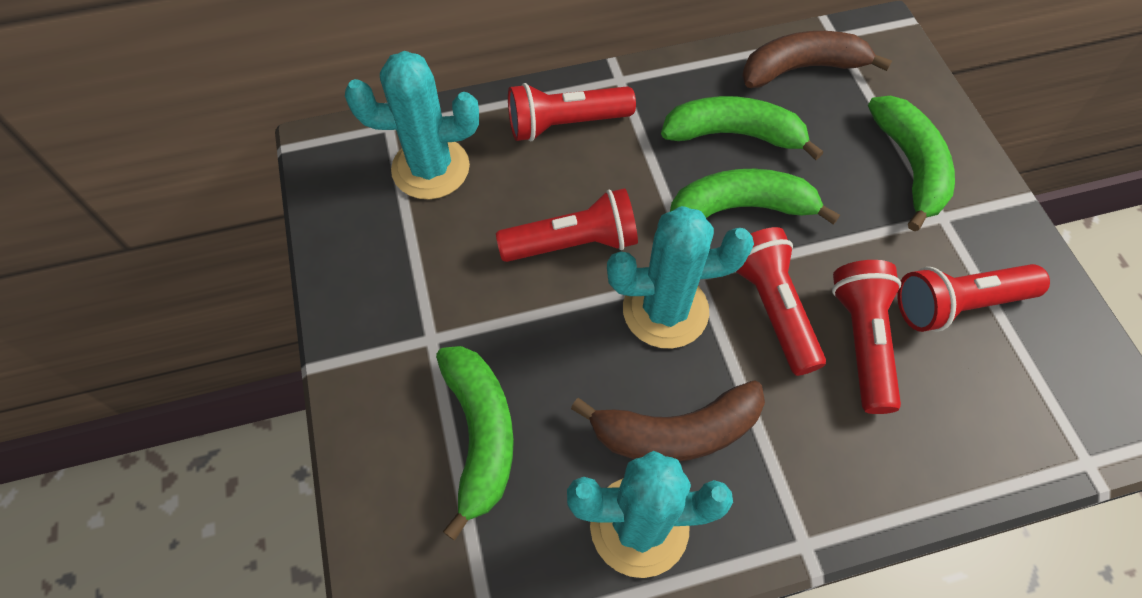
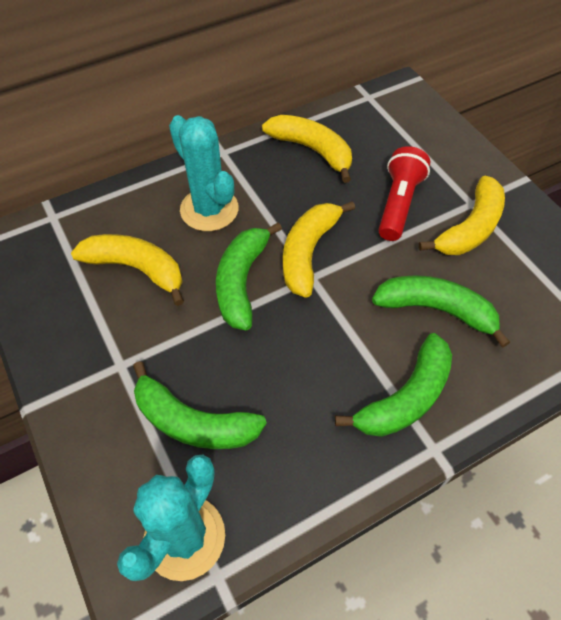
brown banana: [571,380,765,461] [742,31,892,88] = 2 -> none = 0
red flashlight: [496,188,638,262] [508,83,636,142] [736,227,826,376] [832,260,901,414] [897,264,1050,332] = 5 -> [378,146,430,241] = 1
turquoise cactus: [345,51,479,200] [567,451,733,578] [607,206,754,348] = 3 -> [117,454,225,581] [169,115,239,231] = 2
yellow banana: none = 0 -> [71,234,184,306] [262,115,352,183] [283,201,355,298] [419,176,505,255] = 4

